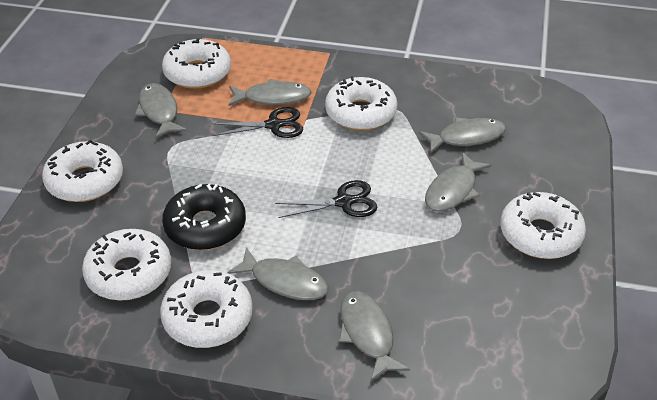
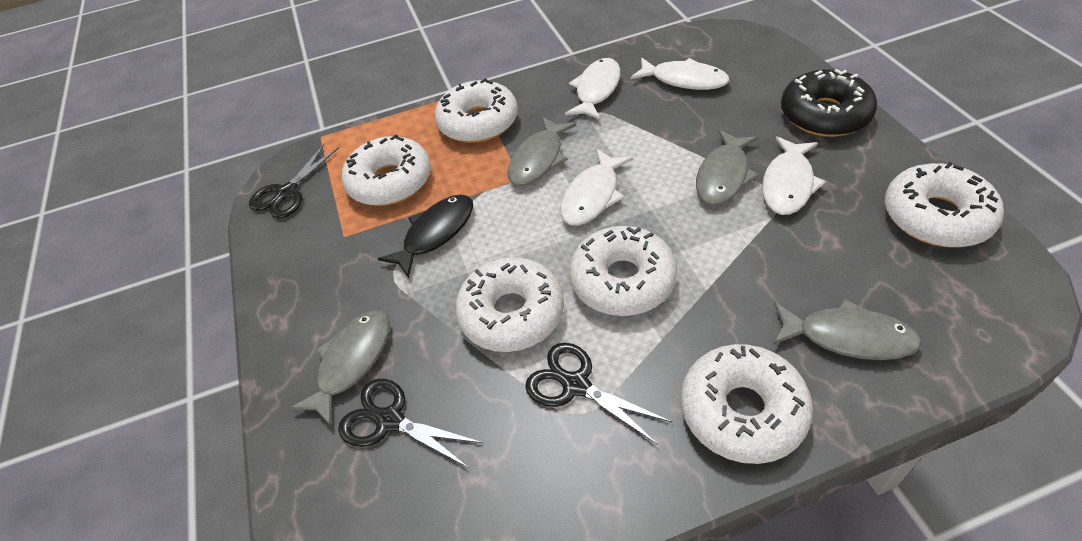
black fish: none = 0 -> [378,194,473,278] = 1
black scissors: [211,107,303,138] [275,180,377,218] = 2 -> [249,143,340,219] [338,379,483,468] [525,343,672,445] = 3
grey fish: [135,83,187,139] [227,247,329,300] [229,79,311,106] [339,291,410,382] [419,118,506,153] [425,152,492,212] = 6 -> [289,310,390,426] [508,117,576,186] [696,130,759,205] [773,299,922,360] = 4
white fish: none = 0 -> [560,149,633,226] [565,58,620,120] [630,58,730,90] [762,136,826,215] = 4

